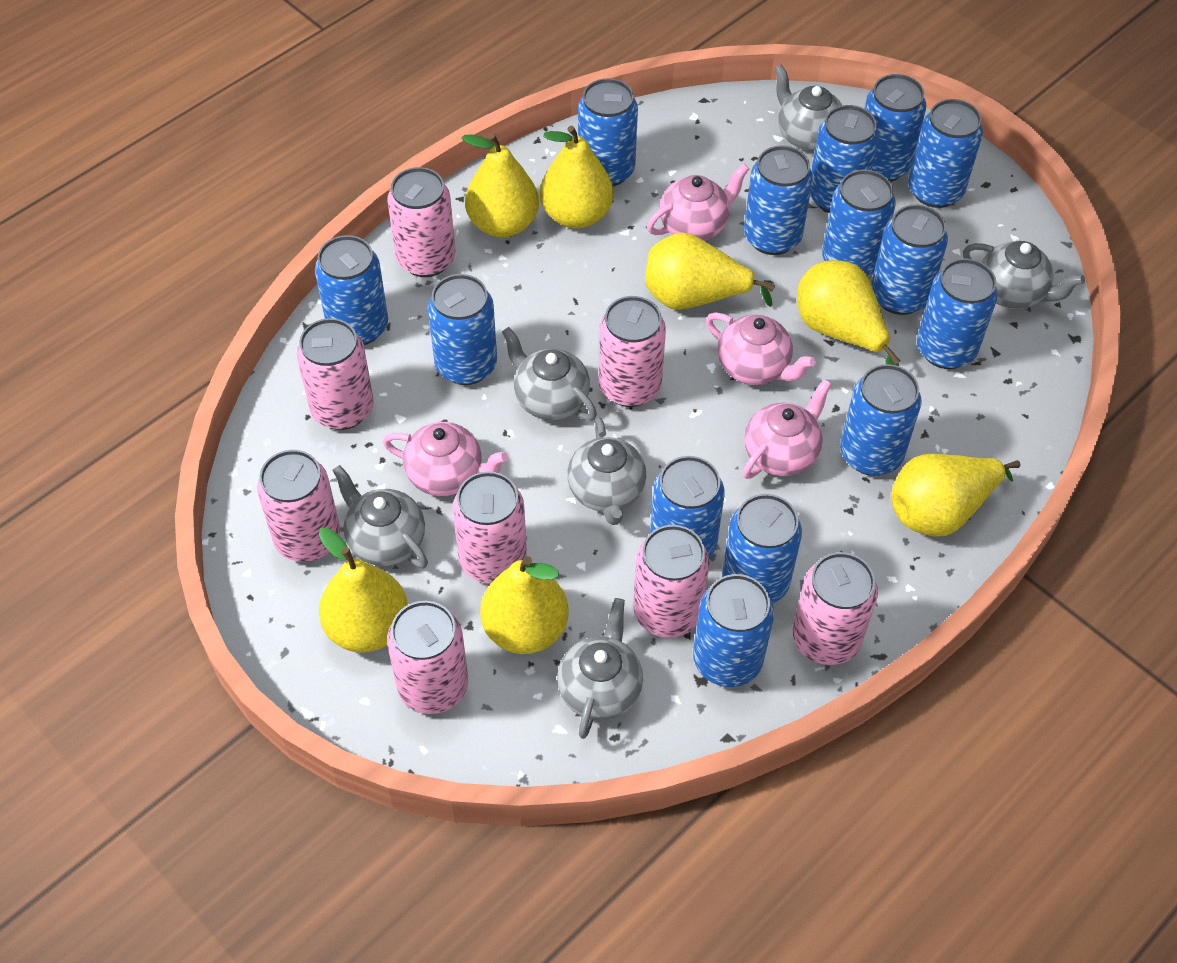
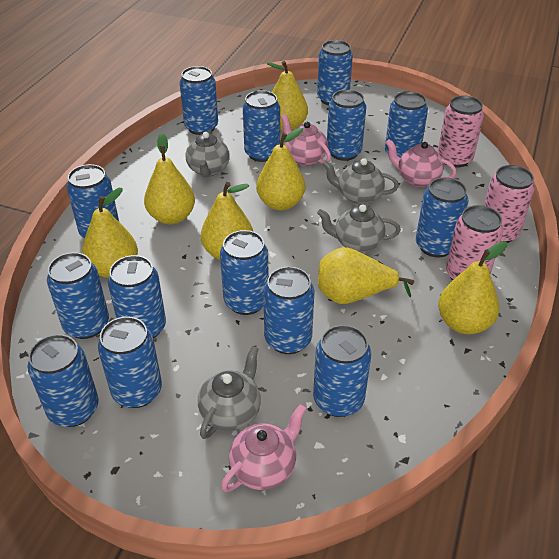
grey teapot: [332,465,428,568] [502,327,597,421] [557,598,643,739] [567,418,646,525] [774,64,842,151] [963,241,1085,309] = 6 -> [186,130,230,177] [198,346,261,439] [317,204,401,253] [322,158,399,205] = 4
pink can: [257,450,340,562] [297,318,374,430] [387,167,455,277] [387,601,468,714] [452,471,527,584] [598,296,666,407] [633,525,709,638] [793,552,878,665] = 8 -> [438,95,484,168] [446,205,503,281] [484,165,535,243] = 3
pink teapot: [383,422,508,496] [647,163,749,241] [706,312,816,385] [743,379,832,479] = 4 -> [221,404,306,492] [280,114,331,166] [385,140,456,187] = 3

